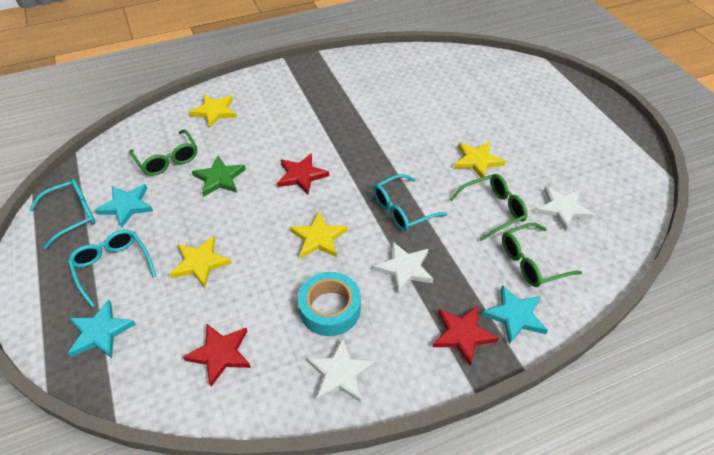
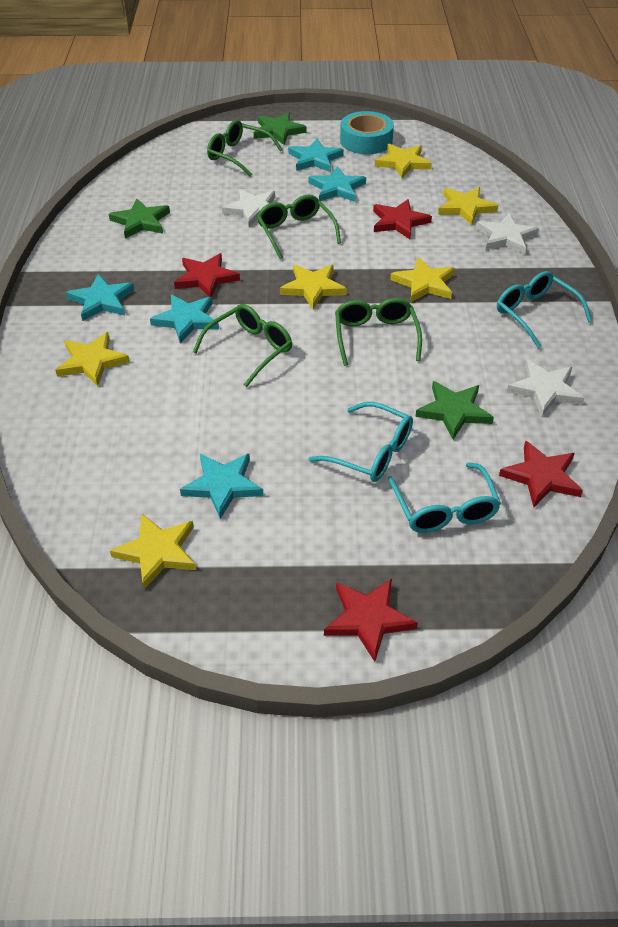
green glasses: [129,129,197,176] [450,174,528,241] [502,223,582,287] = 3 -> [193,304,292,387] [207,120,283,177] [257,195,341,259] [335,298,422,366] = 4
green star: [192,156,246,197] = 1 -> [109,199,170,239] [254,112,306,145] [415,381,494,439] = 3
red star: [183,324,251,387] [277,153,329,194] [433,306,499,366] = 3 -> [174,253,240,297] [324,579,418,662] [373,199,432,239] [499,440,583,507] = 4
turquoise star: [68,299,136,358] [95,184,153,228] [482,285,548,344] = 3 -> [66,274,135,321] [150,294,219,343] [180,454,264,519] [288,139,344,172] [308,166,366,202] = 5
yellow star: [170,236,232,288] [189,94,237,128] [290,212,348,258] [454,142,506,178] = 4 -> [55,332,130,386] [110,514,196,589] [280,265,347,309] [375,144,432,178] [390,257,455,302] [438,187,498,225] = 6

